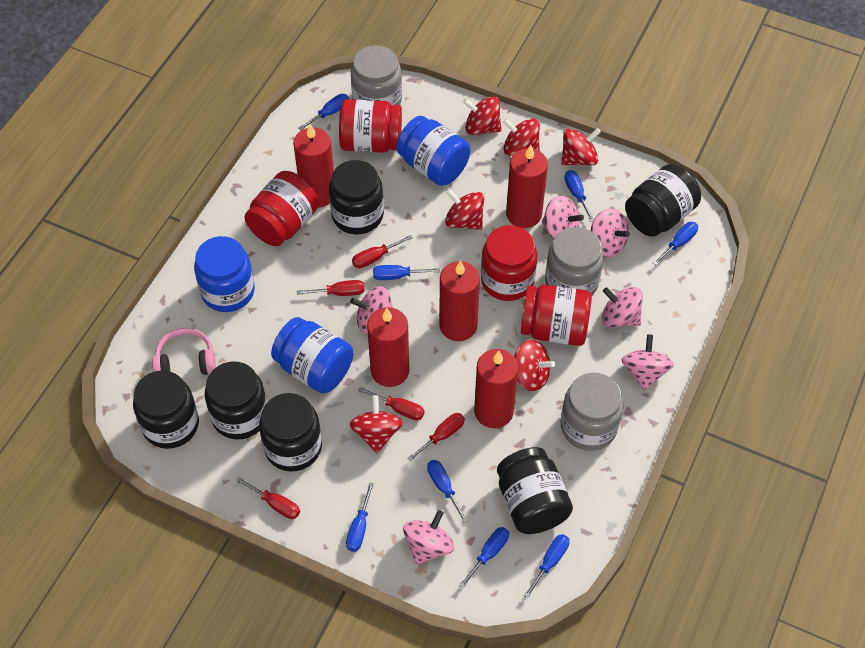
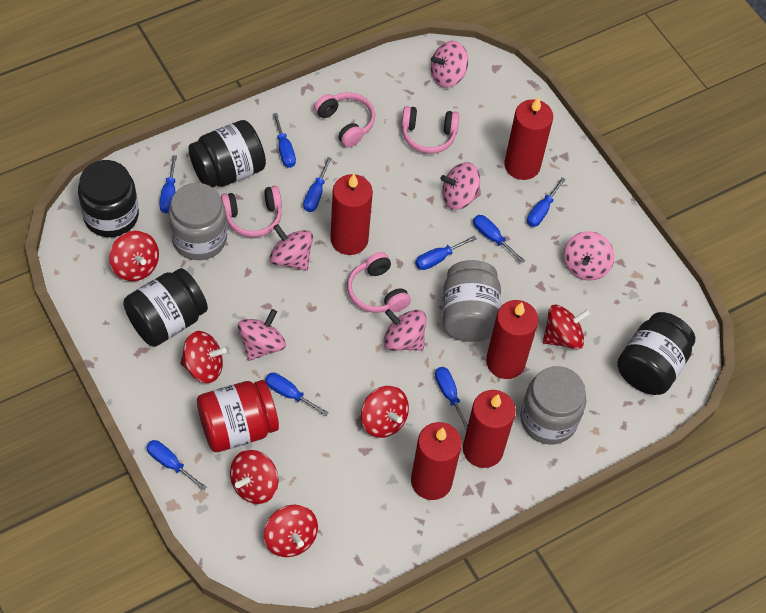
black jar: [133,370,199,449] [205,361,267,439] [259,393,322,472] [329,160,384,235] [497,447,573,534] [625,164,701,237] = 6 -> [78,160,139,237] [123,268,208,347] [188,120,266,188] [617,312,695,395] = 4
blue jar: [194,236,255,312] [271,317,353,393] [396,116,470,186] = 3 -> none = 0
blue screwdriver: [299,94,349,130] [346,482,374,552] [373,265,440,280] [427,460,468,523] [459,527,509,588] [524,534,569,598] [564,170,594,222] [653,222,698,266] = 8 -> [146,440,207,491] [159,155,177,213] [265,373,329,416] [273,113,296,168] [303,157,332,212] [415,236,477,270] [435,367,468,431] [473,215,525,263] [527,178,566,227] = 9
pink headphones: [153,328,216,375] = 1 -> [221,186,282,237] [314,92,375,147] [347,252,411,313] [401,106,459,154] = 4
red jar: [244,171,319,246] [339,99,402,153] [481,225,537,301] [521,284,592,346] = 4 -> [197,380,279,452] = 1
red screwdriver: [236,477,300,519] [297,280,365,296] [352,235,412,268] [358,387,425,420] [407,413,465,461] = 5 -> none = 0

